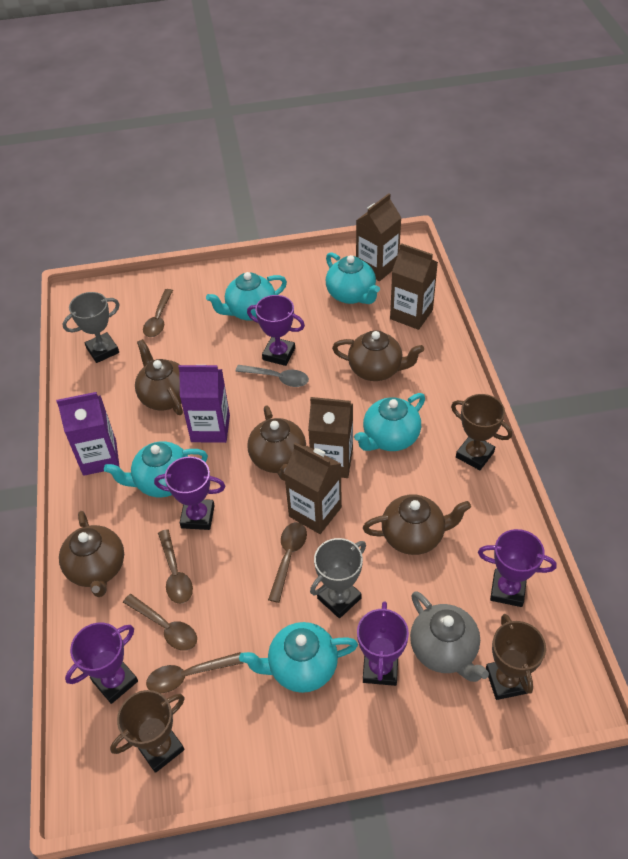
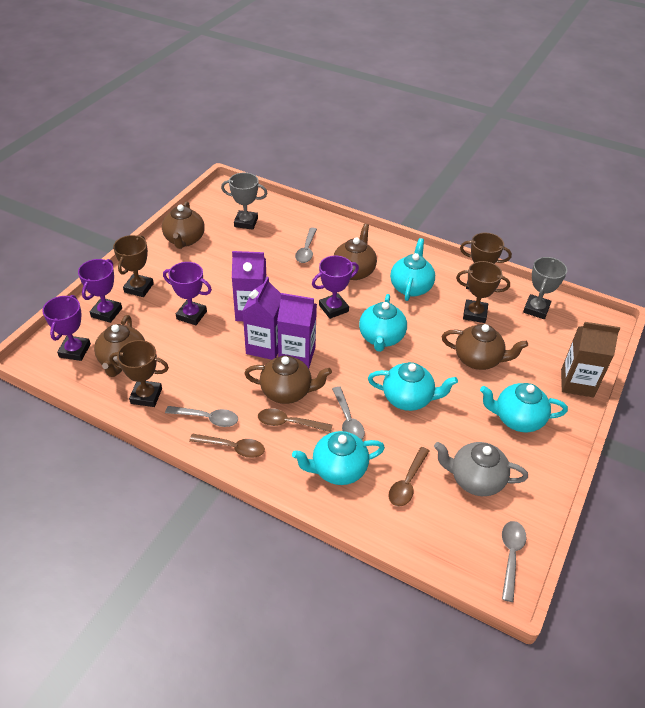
brown carton: [284,442,342,534] [308,397,353,478] [356,193,402,281] [390,243,438,330] = 4 -> [561,322,620,397] = 1
brown spoon: [123,594,197,651] [143,289,173,337] [146,652,243,693] [158,529,193,604] [268,522,307,603] = 5 -> [189,434,265,458] [258,408,332,432] [388,447,429,507] = 3
brown trophy: [110,690,185,773] [451,394,512,470] [486,614,546,700] = 3 -> [109,340,169,407] [113,235,154,297] [456,261,510,323] [460,233,512,289] = 4
grey spoon: [235,365,309,387] = 1 -> [165,406,238,427] [295,227,317,263] [332,386,365,440] [502,521,526,602] = 4
purple carton: [56,392,120,476] [178,365,230,443] = 2 -> [232,251,266,321] [243,277,281,360] [277,293,317,369] = 3
purple trophy: [65,623,138,704] [154,457,225,530] [247,295,305,366] [357,601,409,686] [478,529,557,607] = 5 -> [42,295,91,361] [78,259,122,323] [163,262,212,325] [312,256,359,319] = 4

